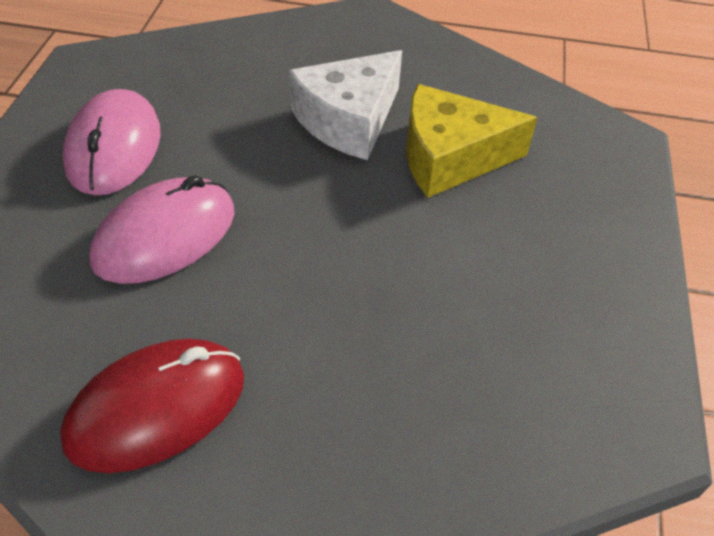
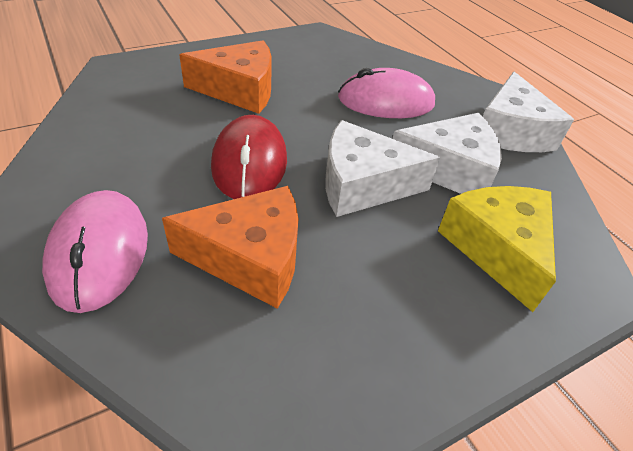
orange cheese: none = 0 -> [162,186,298,309] [179,40,272,114] = 2
white cheese: [289,50,402,160] = 1 -> [325,120,441,217] [393,113,502,194] [483,72,574,152] = 3

